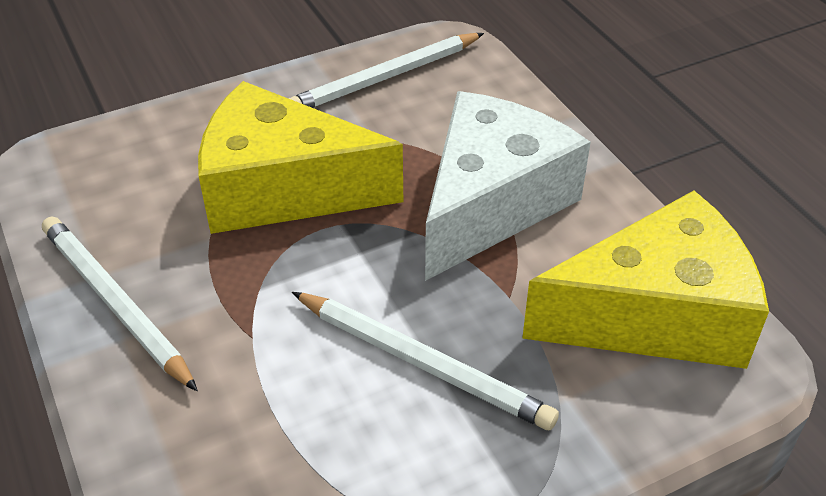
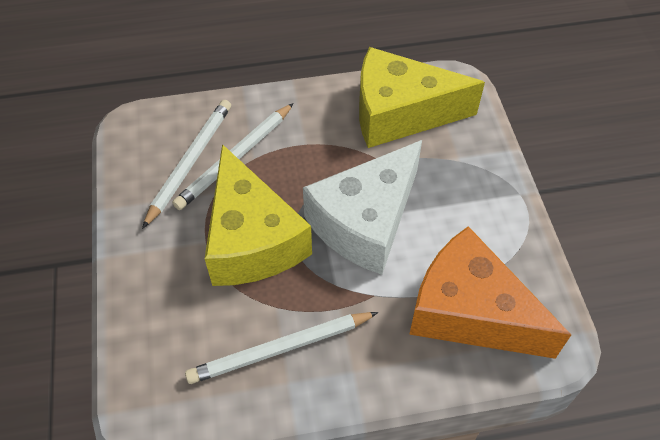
orange cheese: none = 0 -> [409,226,571,359] = 1

